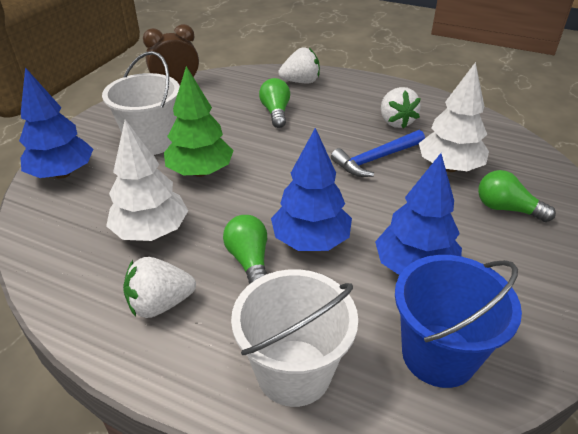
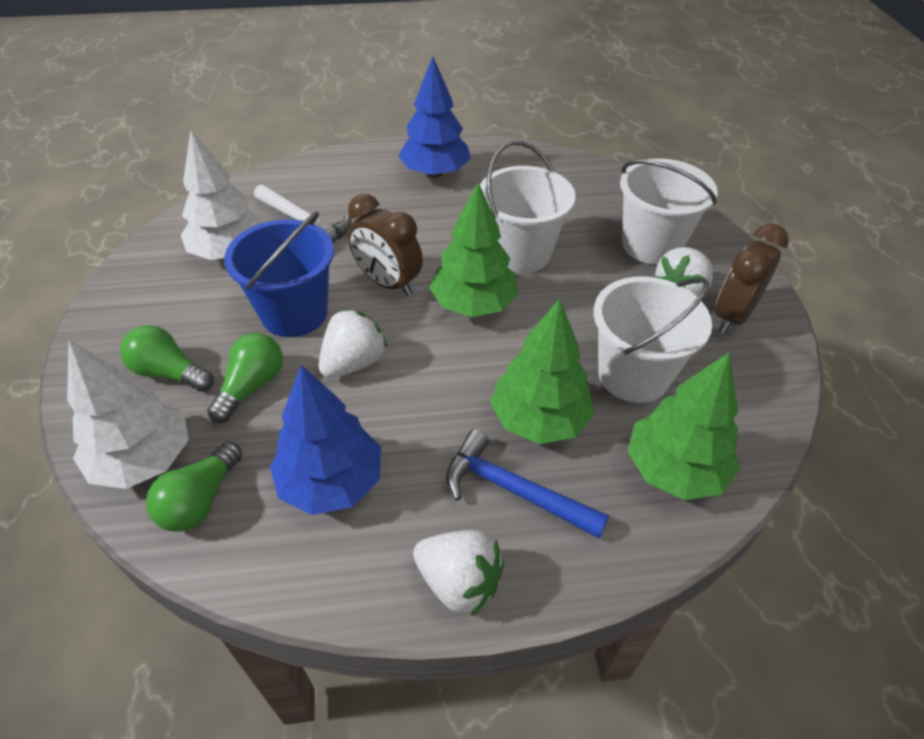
blue tree: [19,67,93,179] [271,128,352,251] [375,153,462,275] = 3 -> [270,365,381,515] [398,56,470,178] = 2
brown clock: [143,24,199,86] = 1 -> [348,194,423,296] [715,224,789,334] = 2
green tree: [164,66,234,177] = 1 -> [430,182,519,317] [490,298,594,444] [628,353,740,500] = 3
white bucket: [102,51,180,155] [231,269,358,407] = 2 -> [480,141,576,273] [594,276,712,403] [620,159,718,265] = 3
white hammer: none = 0 -> [254,184,352,243] = 1

